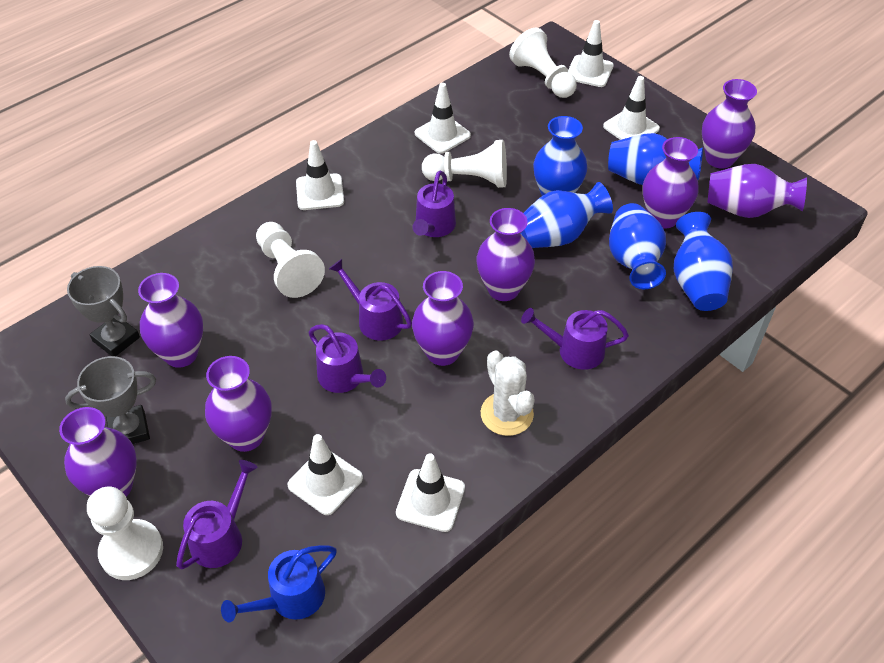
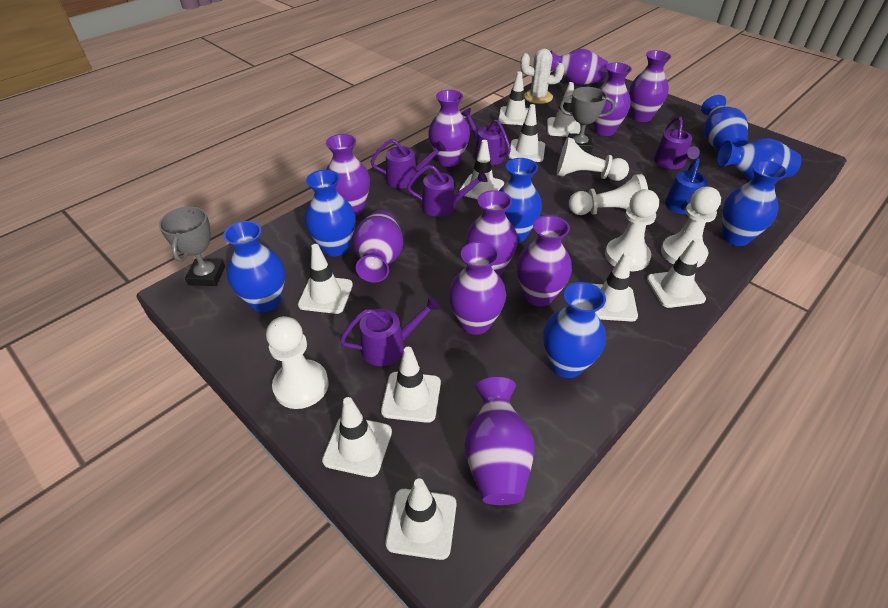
blue vase: [520,182,613,248] [533,116,587,196] [608,133,703,185] [609,203,666,289] [674,212,733,311] = 5 -> [223,221,285,312] [305,170,356,256] [499,158,542,243] [543,282,606,378] [701,95,748,150] [717,138,802,180] [722,160,787,246] = 7
purple vase: [59,407,137,497] [138,273,203,368] [205,356,272,452] [412,271,474,366] [476,208,535,301] [643,137,699,229] [702,79,757,169] [707,164,807,218] = 8 -> [326,134,370,216] [353,210,403,282] [428,90,470,167] [449,241,506,335] [464,377,535,505] [465,190,518,276] [517,215,572,306] [550,49,608,85] [593,62,632,136] [629,50,671,122] = 10
white pawn: [87,487,163,580] [256,222,325,298] [422,140,507,188] [509,28,577,98] = 4 -> [266,316,329,409] [557,137,629,181] [569,174,648,215] [605,189,659,271] [661,187,721,267] = 5
white traffic cone: [287,434,363,515] [296,140,344,210] [396,454,465,532] [415,83,471,154] [568,20,614,87] [603,76,660,140] = 6 -> [298,244,353,314] [322,397,392,477] [381,347,441,423] [386,479,457,560] [459,140,504,199] [498,71,529,125] [508,104,545,162] [547,82,581,137] [593,252,638,322] [647,238,706,308] = 10

